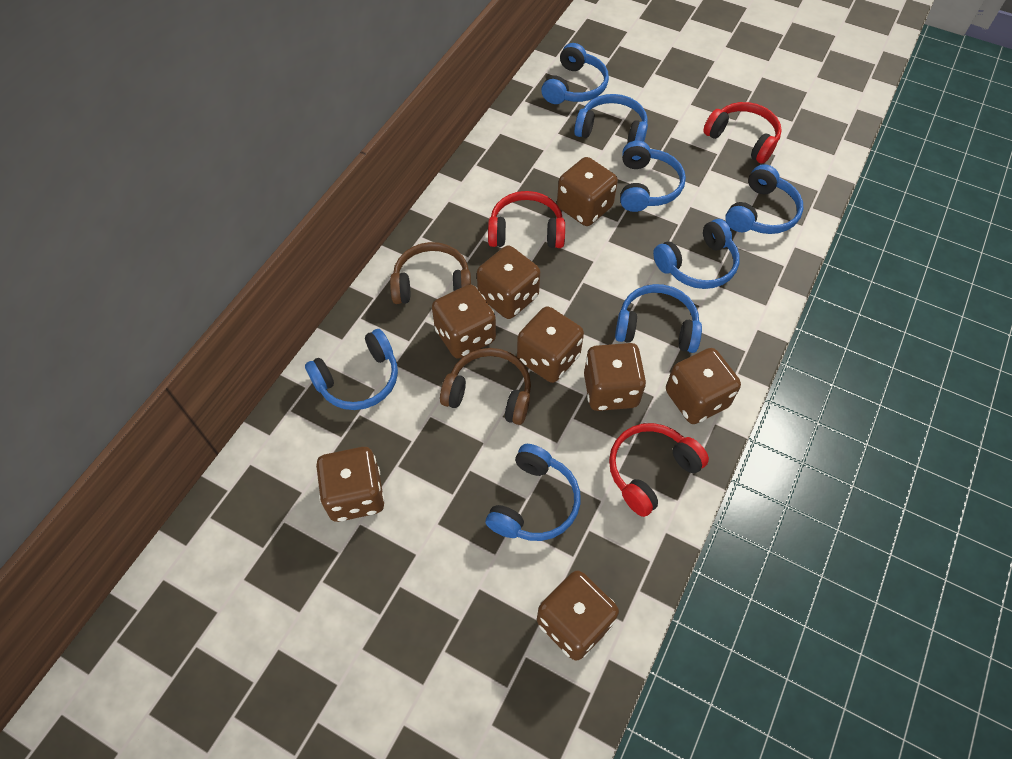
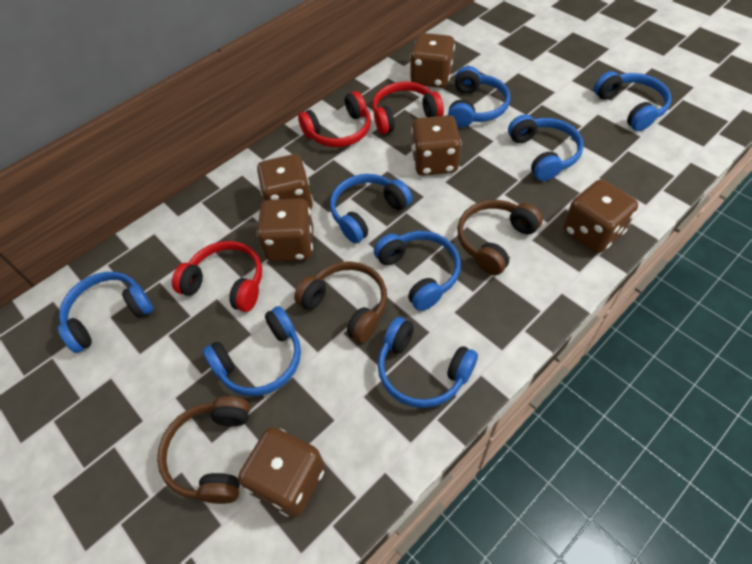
brown dice: [316,447,385,522] [432,284,496,359] [477,246,540,319] [517,306,584,383] [537,570,619,660] [557,157,618,226] [584,343,646,411] [666,348,741,424] = 8 -> [238,427,325,518] [257,154,313,210] [257,198,313,262] [410,33,455,88] [411,115,461,176] [564,179,638,253] = 6
brown headphones: [390,242,471,304] [440,348,531,425] = 2 -> [157,396,250,504] [294,261,387,343] [457,200,543,275] = 3

